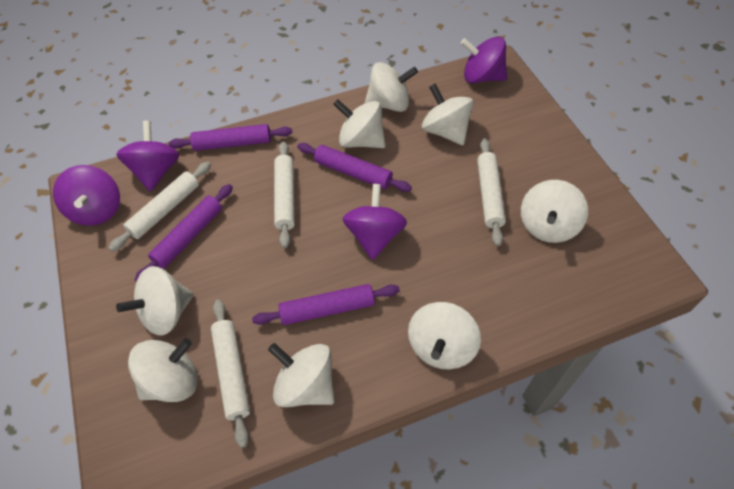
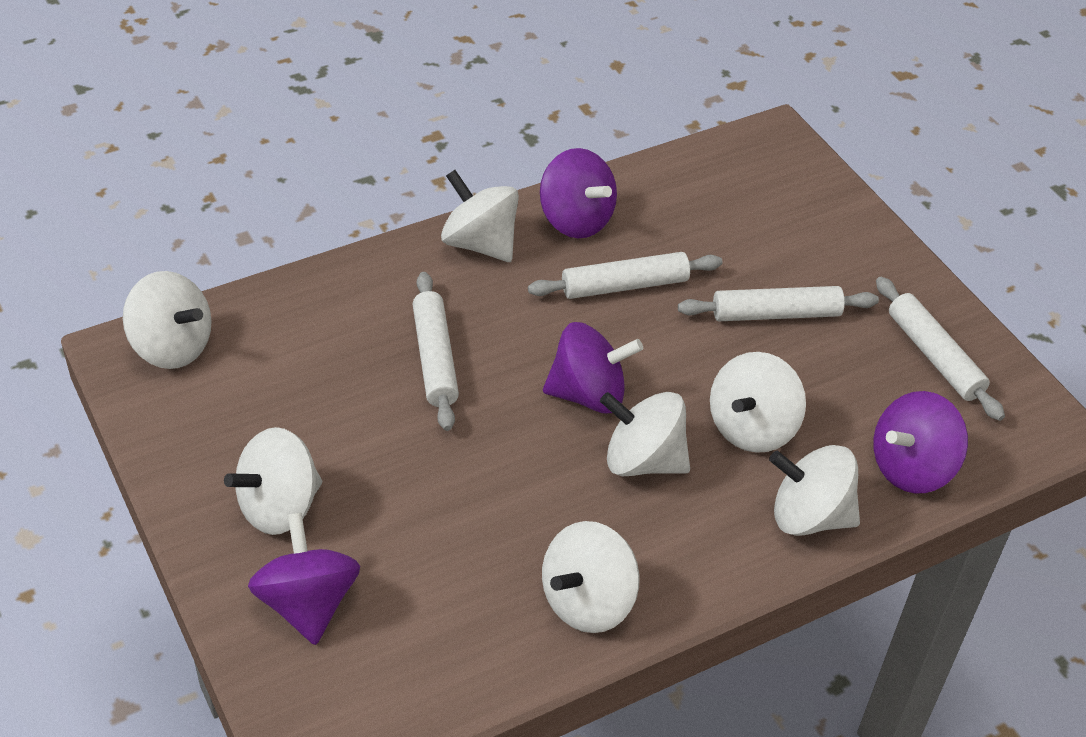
purple rolling pin: [135,184,233,282] [169,124,292,151] [252,284,400,325] [297,143,412,192] = 4 -> none = 0
white spinning top: [116,266,194,336] [128,338,198,402] [268,343,334,407] [333,99,386,148] [365,62,418,112] [408,302,481,369] [422,83,474,145] [521,180,588,243] = 8 -> [123,271,212,369] [224,427,322,535] [441,170,519,262] [542,521,640,633] [600,392,690,476] [710,352,806,453] [769,445,860,536] = 7

